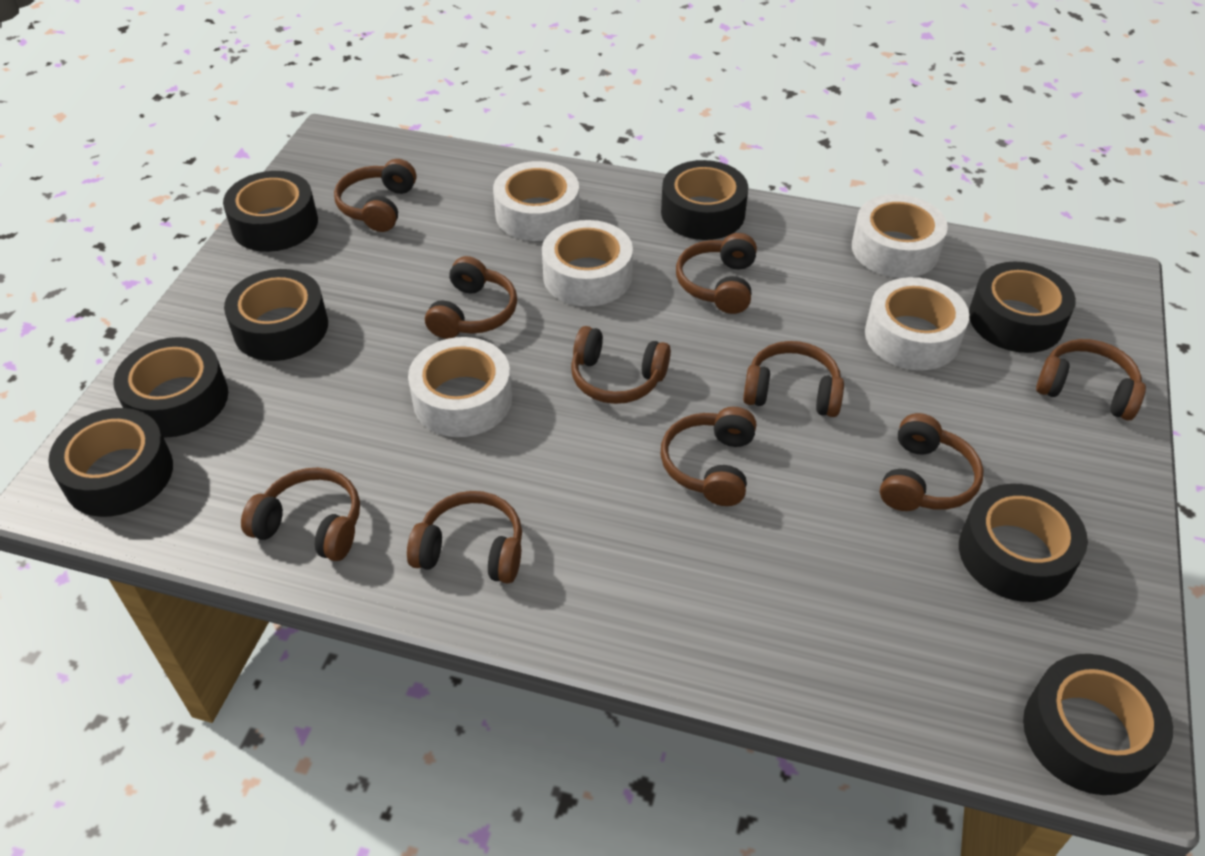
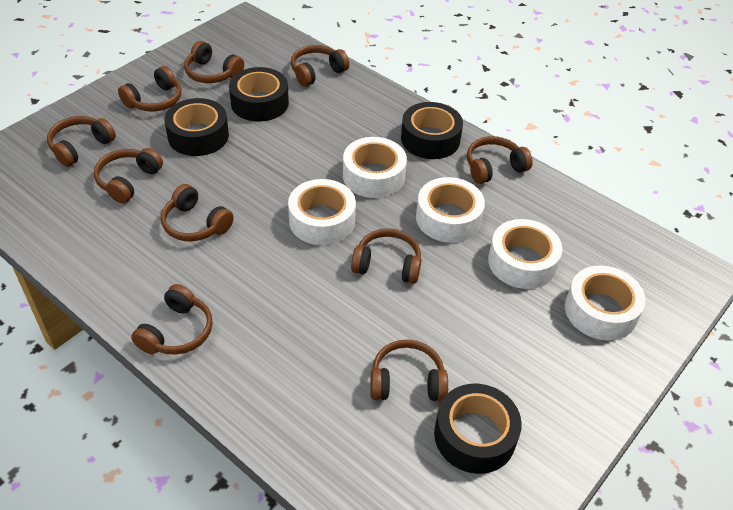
black tape: [48,408,173,517] [113,337,228,437] [223,171,318,252] [224,269,328,361] [661,160,748,240] [959,484,1088,602] [969,262,1076,353] [1023,654,1173,795] = 8 -> [164,98,229,156] [229,67,289,122] [401,102,463,159] [434,384,522,474] = 4

